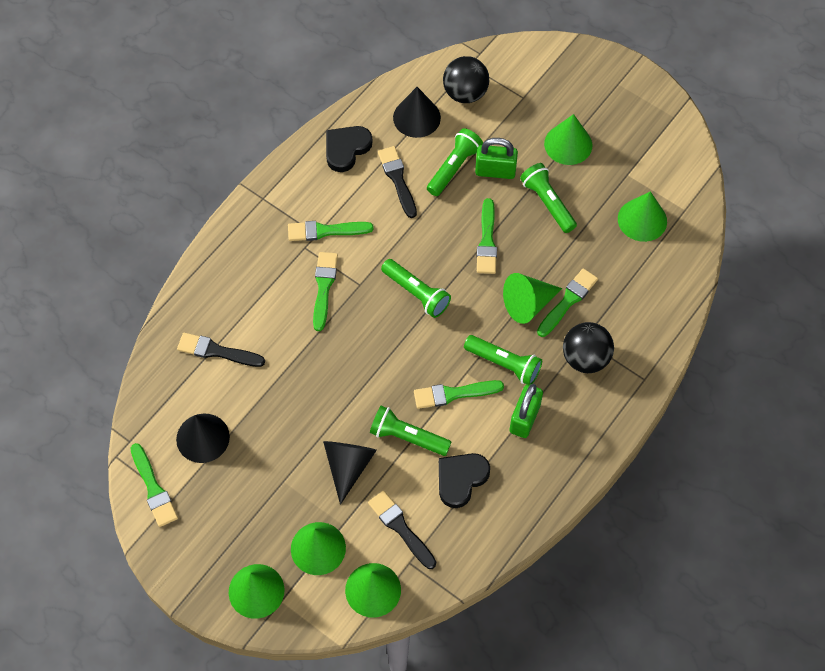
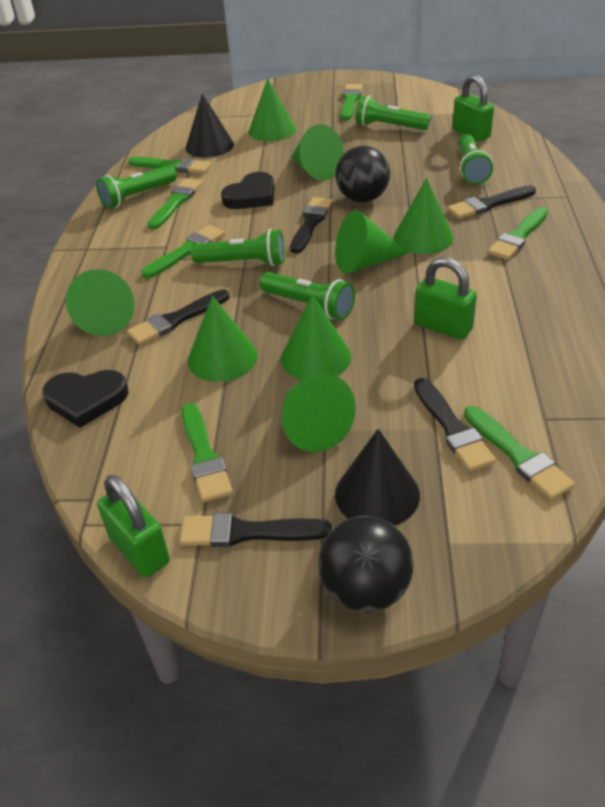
black brush: [177,333,265,367] [368,491,436,569] [378,146,417,218] = 3 -> [127,289,230,345] [179,513,332,547] [290,197,332,253] [414,378,496,472] [447,185,536,219] = 5
black cone: [176,414,230,463] [323,441,377,505] [393,87,441,138] = 3 -> [186,93,234,158] [335,429,420,526] = 2
green brush: [130,443,178,527] [288,221,374,241] [313,252,338,331] [414,380,504,409] [477,198,497,274] [537,268,598,337] = 6 -> [128,157,211,174] [141,225,225,278] [148,178,202,229] [181,403,233,502] [341,84,362,120] [464,406,575,500] [488,207,548,260] = 7
green cone: [229,564,285,619] [291,522,346,575] [345,563,401,618] [503,273,562,324] [544,114,592,165] [618,191,667,242] = 6 -> [66,269,135,336] [188,295,257,382] [249,78,296,141] [281,294,351,380] [282,373,356,452] [291,124,344,180] [335,210,408,274] [394,178,453,254] = 8
green padlock: [475,138,518,179] [509,384,543,438] = 2 -> [97,475,170,577] [414,257,477,340] [453,75,494,141] = 3

